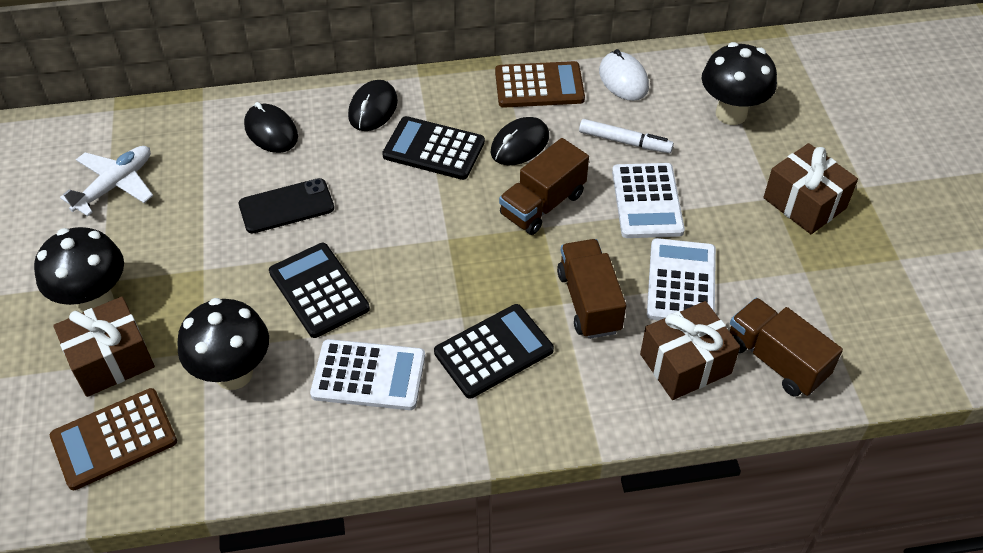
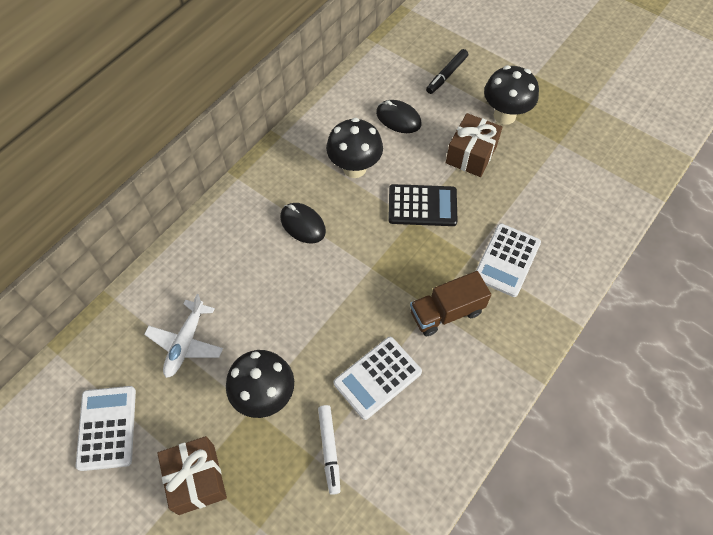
black calculator: [269,243,370,338] [382,116,485,180] [434,304,554,399] = 3 -> [388,184,458,226] = 1
black marker: none = 0 -> [426,49,468,94] = 1
black mouse: [244,102,298,153] [348,80,398,131] [491,117,549,166] = 3 -> [280,203,326,244] [376,100,421,133] = 2
black phone: [239,178,334,233] = 1 -> none = 0
brown calculator: [50,388,177,490] [495,61,585,108] = 2 -> none = 0
brown gift: [53,297,155,397] [640,301,740,400] [763,143,858,234] = 3 -> [157,436,227,515] [446,113,503,177] = 2
brown truck: [499,138,589,235] [557,239,626,339] [729,298,843,397] = 3 -> [410,271,491,336] = 1
white mouse: [599,49,649,101] = 1 -> none = 0

